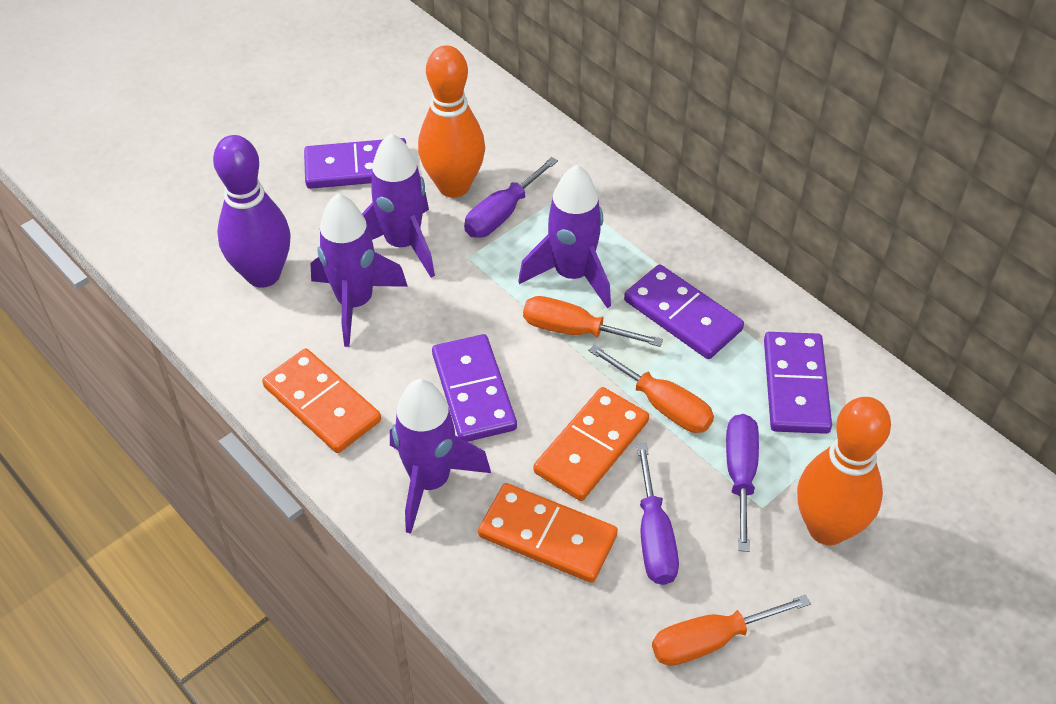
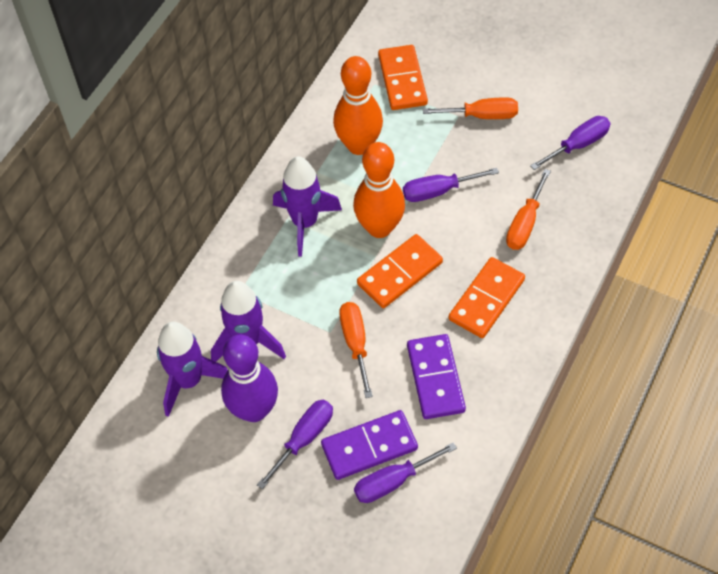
purple domino: [304,138,406,189] [432,334,517,442] [624,264,744,359] [764,332,832,434] = 4 -> [321,410,418,480] [407,334,466,419] = 2
purple rocket: [310,193,408,347] [362,133,435,278] [390,379,491,534] [518,165,611,308] = 4 -> [157,322,228,417] [211,281,286,362] [273,156,342,257] = 3
purple screwdriver: [464,157,558,238] [636,443,679,585] [726,414,759,552] = 3 -> [257,400,333,489] [354,442,457,503] [403,168,499,202] [530,116,611,170] = 4

